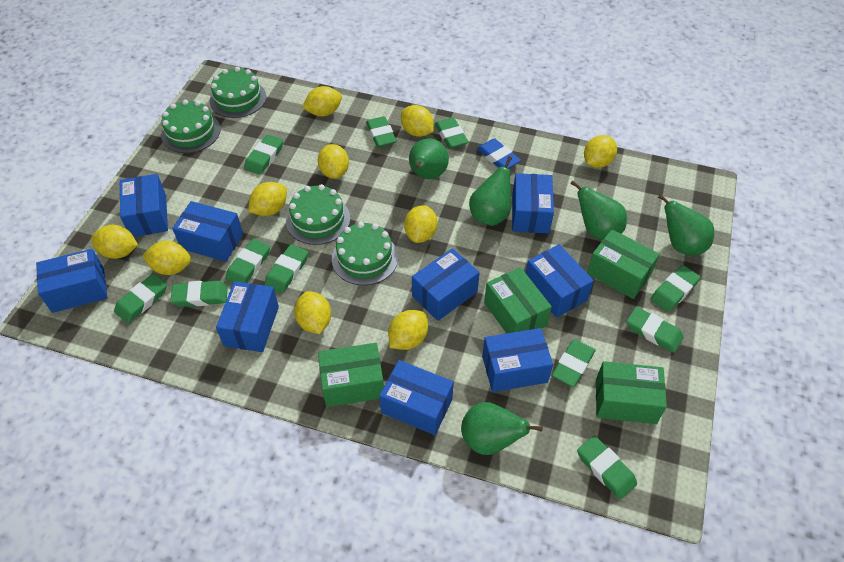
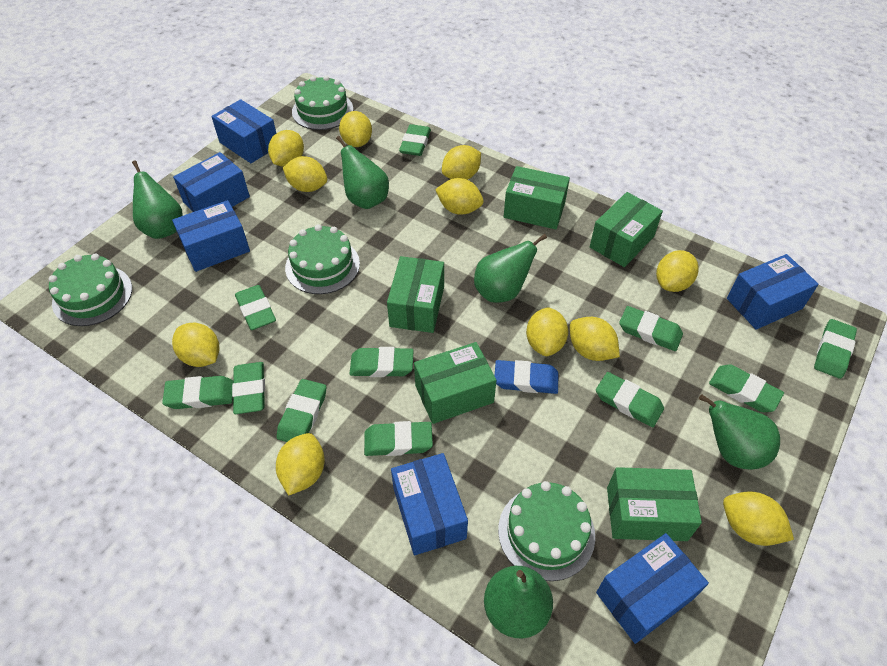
blue box: [36,249,108,313] [120,174,168,237] [172,201,243,262] [216,281,279,352] [379,360,454,435] [412,248,480,321] [482,328,553,392] [512,173,554,233] [526,244,594,318] = 9 -> [172,200,250,272] [173,152,250,212] [211,99,276,163] [391,453,468,555] [596,533,709,644] [727,254,819,330] = 6
green box: [318,343,384,407] [484,267,552,333] [587,229,660,299] [596,361,667,424] = 4 -> [387,256,444,333] [414,342,496,424] [504,166,570,229] [590,192,663,267] [607,467,702,541] = 5
yellow lemon: [91,225,138,259] [142,241,191,275] [248,182,287,216] [294,291,331,334] [302,86,342,116] [318,144,349,179] [388,310,428,350] [401,105,434,137] [404,205,437,243] [584,135,617,168] = 10 -> [172,323,219,367] [268,130,304,167] [276,433,325,495] [283,156,327,192] [339,111,372,147] [435,178,484,215] [442,145,481,180] [526,307,568,356] [570,317,620,361] [656,250,699,292] [723,491,794,546] = 11

